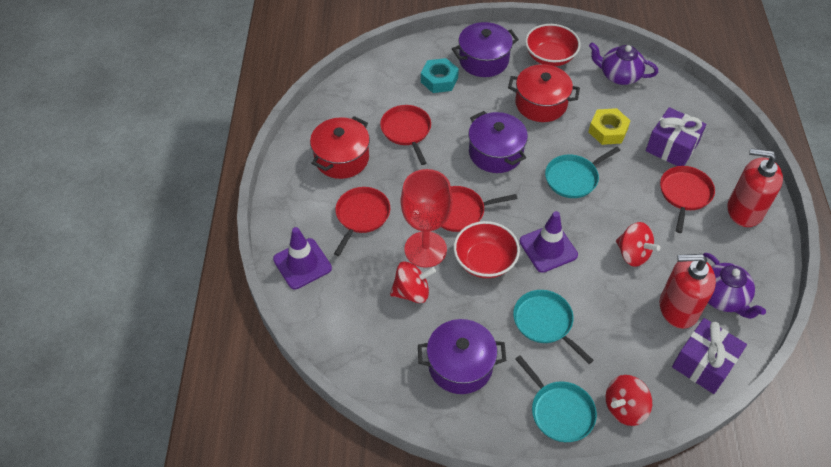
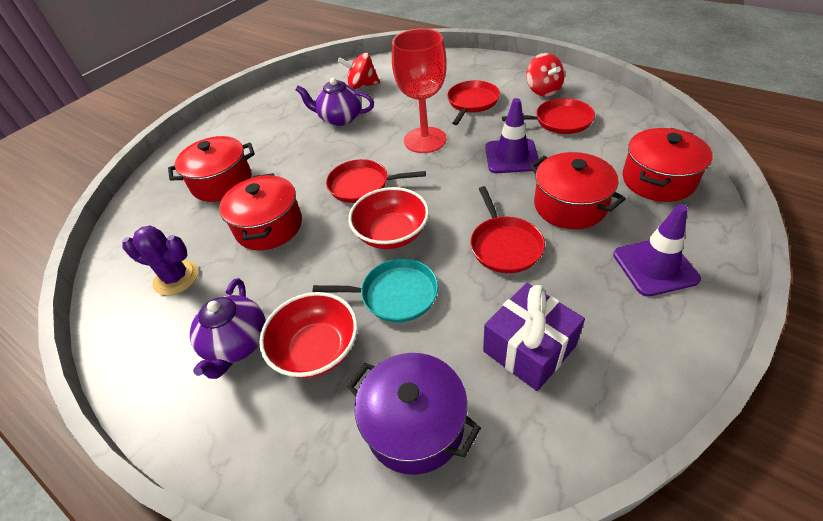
purple cactus: none = 0 -> [122,226,199,295] = 1
purple gift: [646,107,706,166] [672,318,747,394] = 2 -> [483,283,585,391] = 1
purple pot: [418,319,506,394] [452,22,519,77] [468,111,528,173] = 3 -> [347,353,481,475] = 1
red pot: [310,116,370,179] [508,64,580,122] = 2 -> [168,136,255,202] [219,173,302,250] [529,152,626,229] [622,128,713,202] = 4
red soap dispenser: [660,254,716,329] [728,148,783,227] = 2 -> none = 0
red spinning top: [390,261,436,303] [606,375,652,426] [616,222,661,267] = 3 -> [338,52,380,89] [526,53,565,97] = 2
turquoise nut: [421,58,459,93] = 1 -> none = 0
turquoise pan: [513,290,594,364] [515,355,597,442] [545,147,621,198] = 3 -> [313,258,438,323] = 1
yellow nut: [589,108,631,145] = 1 -> none = 0

